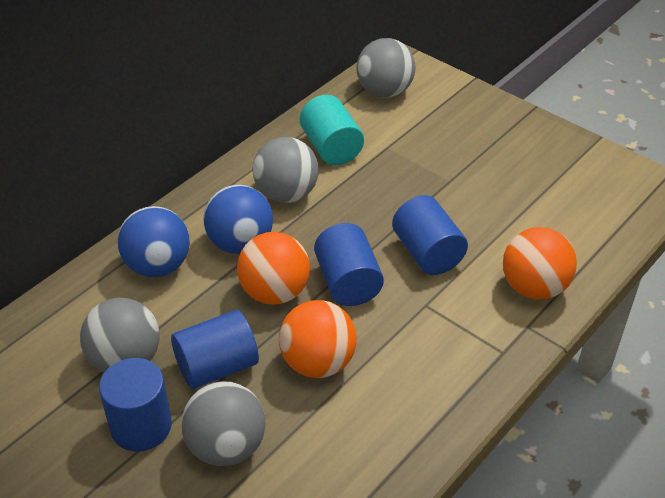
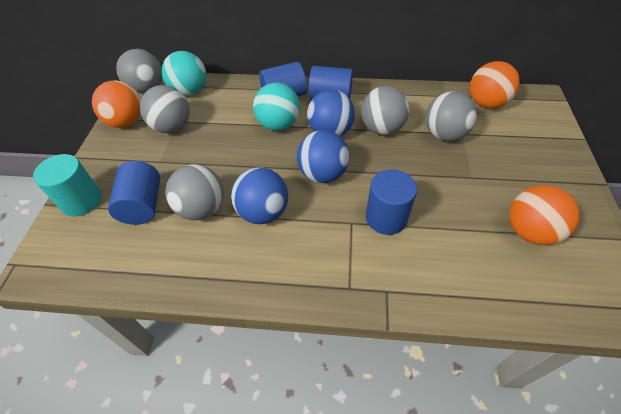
blue ball: [118,206,190,277] [203,185,273,254] = 2 -> [231,168,288,224] [297,130,350,183] [307,89,355,136] = 3
grey ball: [80,298,159,373] [181,381,266,466] [253,137,319,203] [357,38,415,98] = 4 -> [117,49,162,94] [140,85,189,133] [165,164,224,220] [361,86,410,135] [425,91,477,141] = 5
turquoise ball: none = 0 -> [161,51,206,96] [253,83,300,131] = 2

